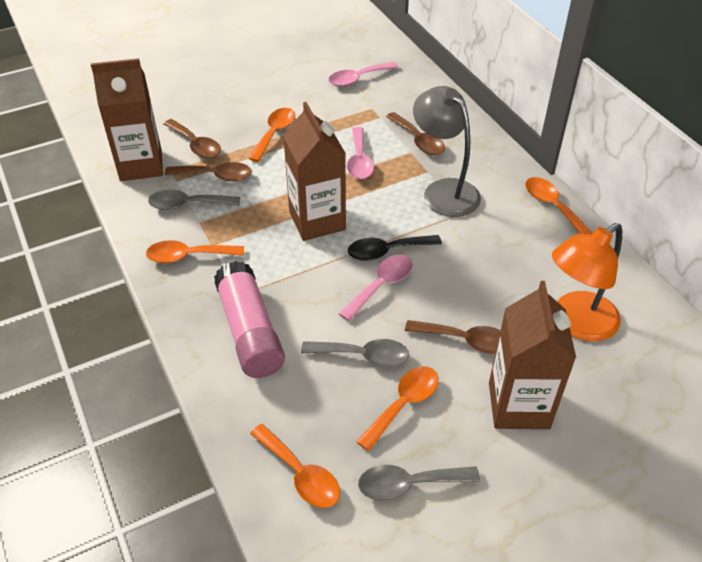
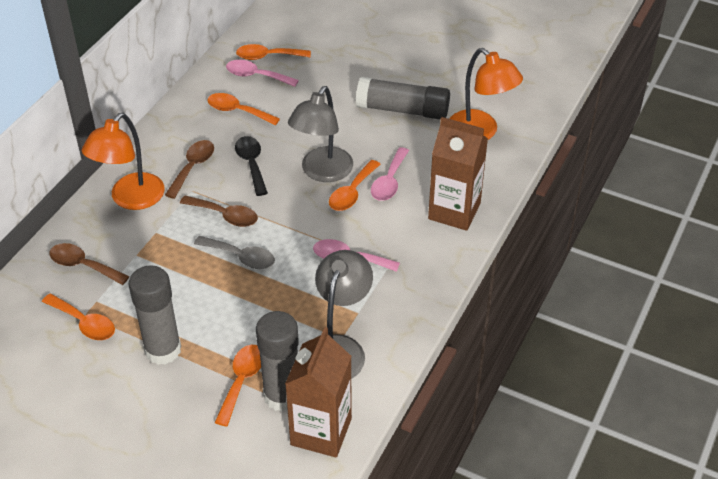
brown carton: [91,58,163,181] [283,102,346,241] [489,281,576,429] = 3 -> [285,327,352,457] [428,117,488,231] = 2
brown spoon: [163,119,221,158] [165,162,252,181] [386,112,445,155] [405,320,501,354] = 4 -> [49,243,129,285] [165,140,214,199] [180,196,258,227] = 3
grey glue stick: none = 0 -> [129,265,181,365] [256,311,299,412] [356,77,450,120] = 3
grey lamp: [413,86,481,217] = 1 -> [288,86,353,182] [315,250,373,379] = 2
grey spoon: [148,189,240,210] [301,339,409,367] [358,465,480,500] = 3 -> [194,236,275,269] = 1
orange lamp: [552,223,622,341] = 1 -> [82,113,165,210] [450,48,523,140] = 2
pink glue stick: [214,261,285,378] = 1 -> none = 0

